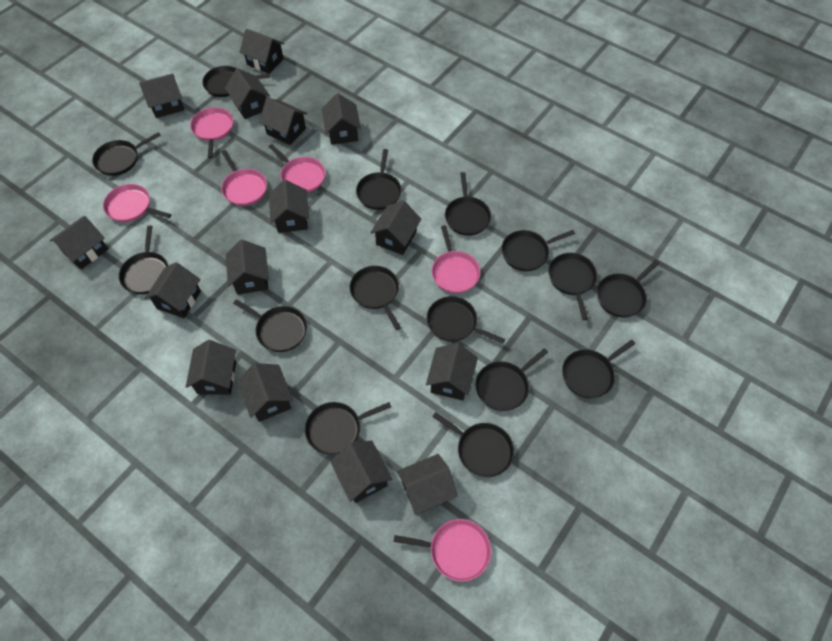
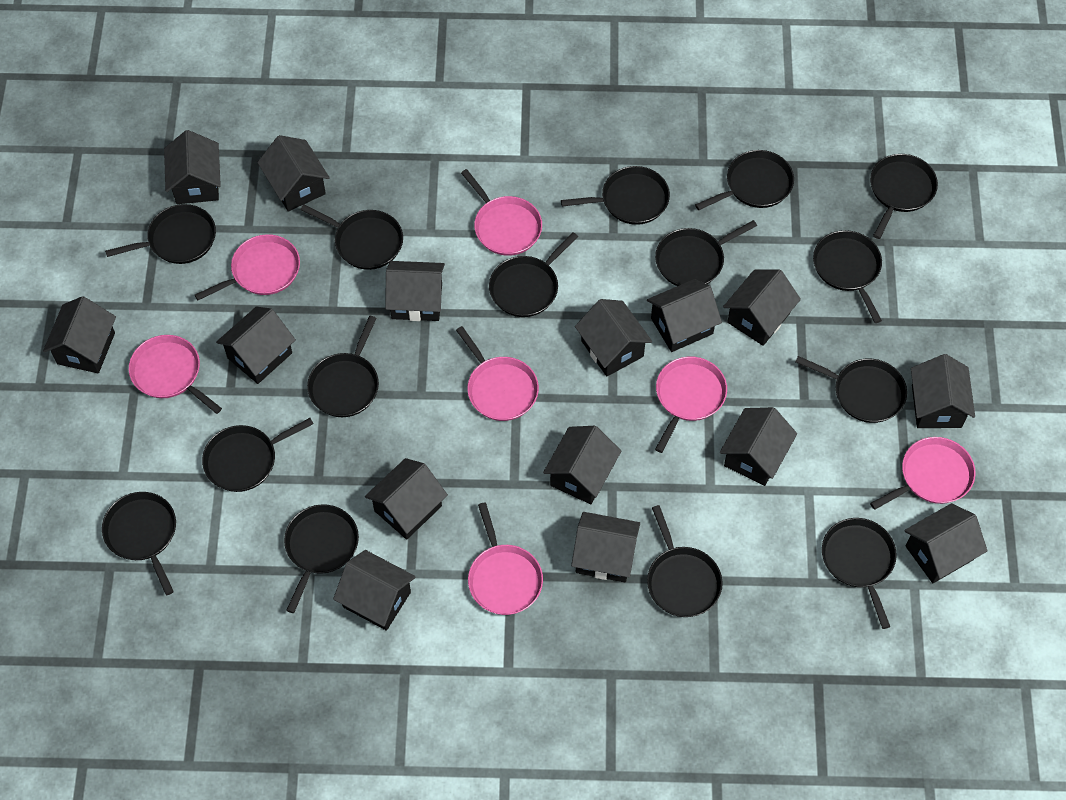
pink pan: [103,184,171,222] [190,107,233,158] [221,150,267,206] [268,144,326,193] [393,519,491,582] [432,225,480,293] = 6 -> [129,335,222,414] [195,234,300,300] [456,326,539,421] [461,169,542,256] [468,502,543,615] [655,356,727,453] [870,437,976,510] = 7

